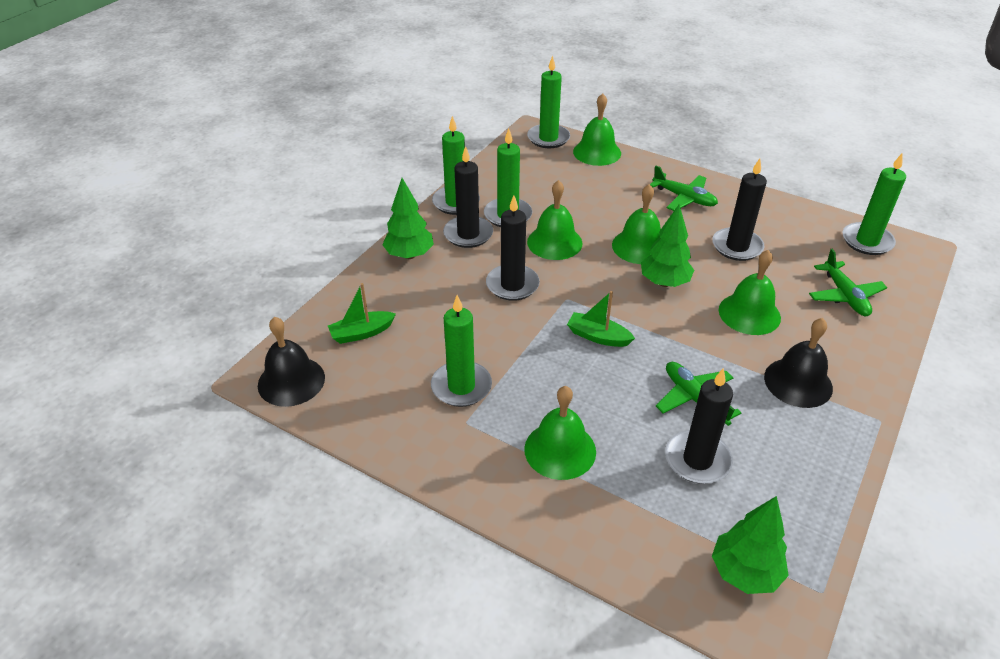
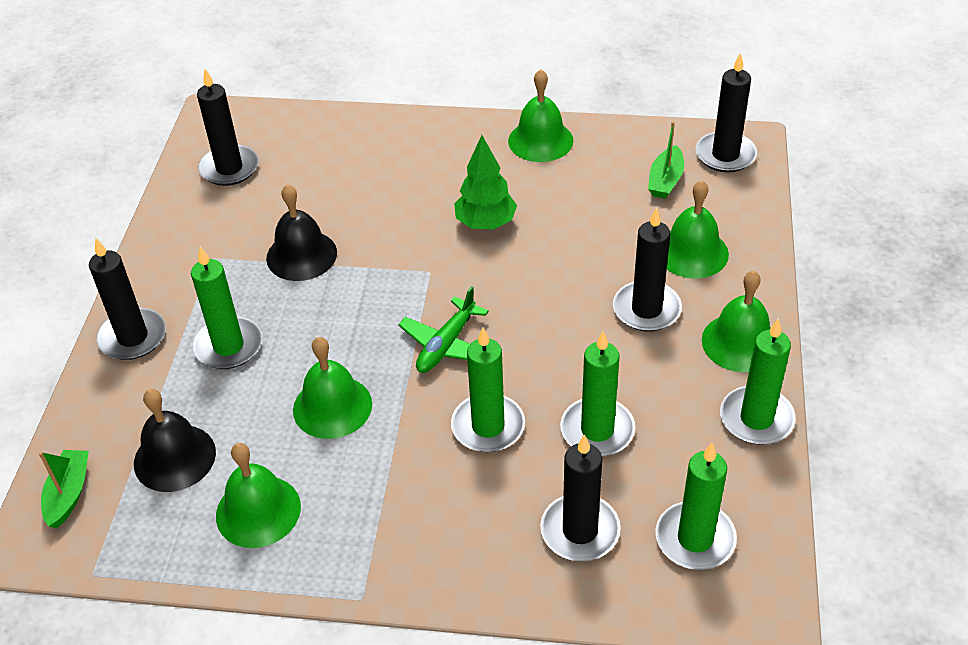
black candle: [443,146,493,248] [486,196,540,301] [665,368,733,484] [712,159,767,261] = 4 -> [89,238,166,360] [197,69,259,186] [540,434,621,561] [613,207,682,332] [695,53,757,173] = 5
green plane: [650,166,718,211] [656,362,741,426] [809,249,887,316] = 3 -> [398,286,489,373] = 1
green tree: [382,178,434,259] [641,204,694,287] [712,496,789,594] = 3 -> [454,135,517,230] = 1

